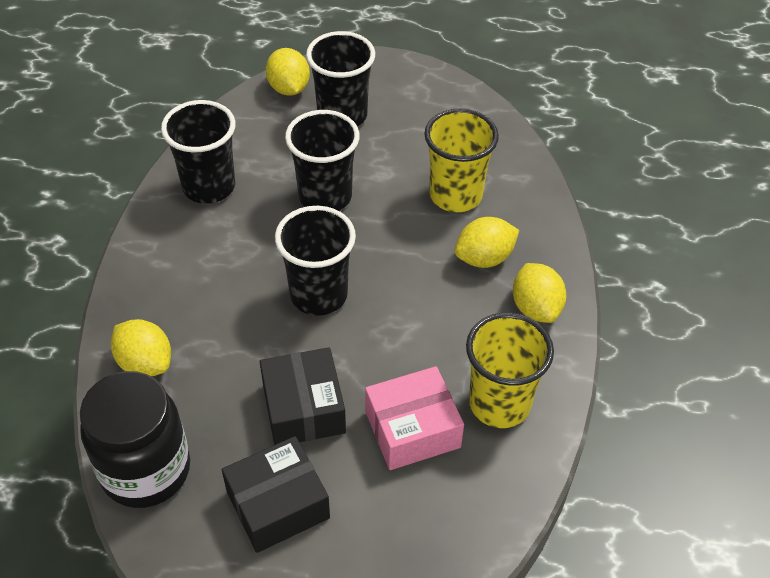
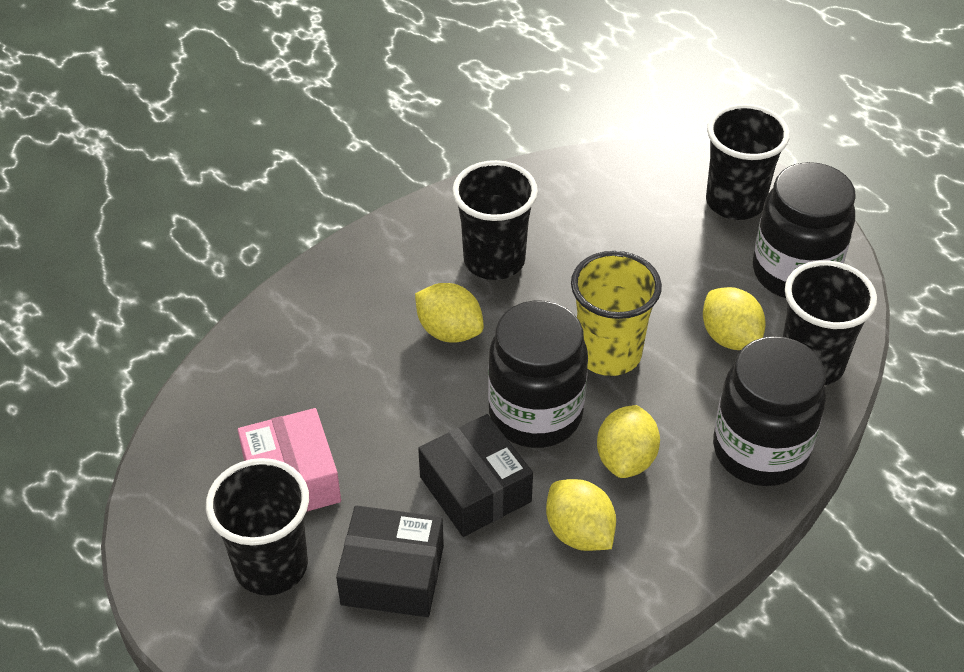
black jar: [80,371,190,508] = 1 -> [488,301,588,448] [713,336,826,486] [753,162,856,298] = 3
yellow cup: [424,109,499,212] [466,313,554,428] = 2 -> [571,251,662,376] = 1

